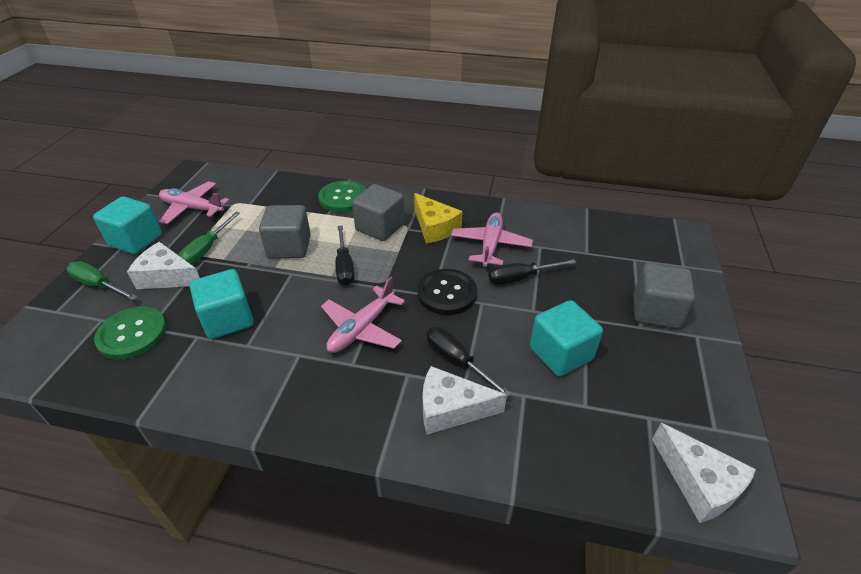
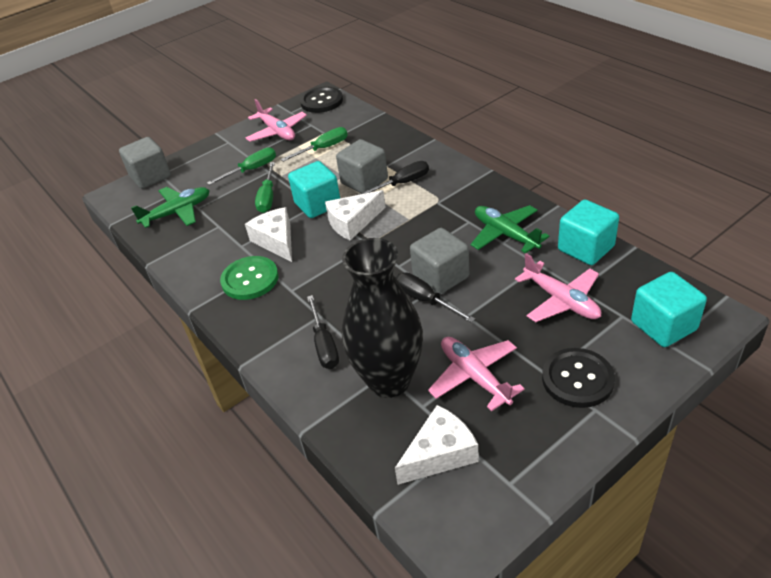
black button: [417,269,477,315] = 1 -> [300,87,343,113] [542,348,615,408] = 2
black vase: none = 0 -> [342,238,423,398] = 1
green button: [94,306,167,360] [318,180,366,212] = 2 -> [220,256,279,300] = 1
green plane: none = 0 -> [131,187,210,228] [471,205,549,253] = 2
green screwdriver: [66,261,137,300] [179,212,240,265] = 2 -> [207,147,276,185] [255,162,275,213] [281,127,348,162] = 3
yellow cheese: [414,193,463,244] = 1 -> none = 0

